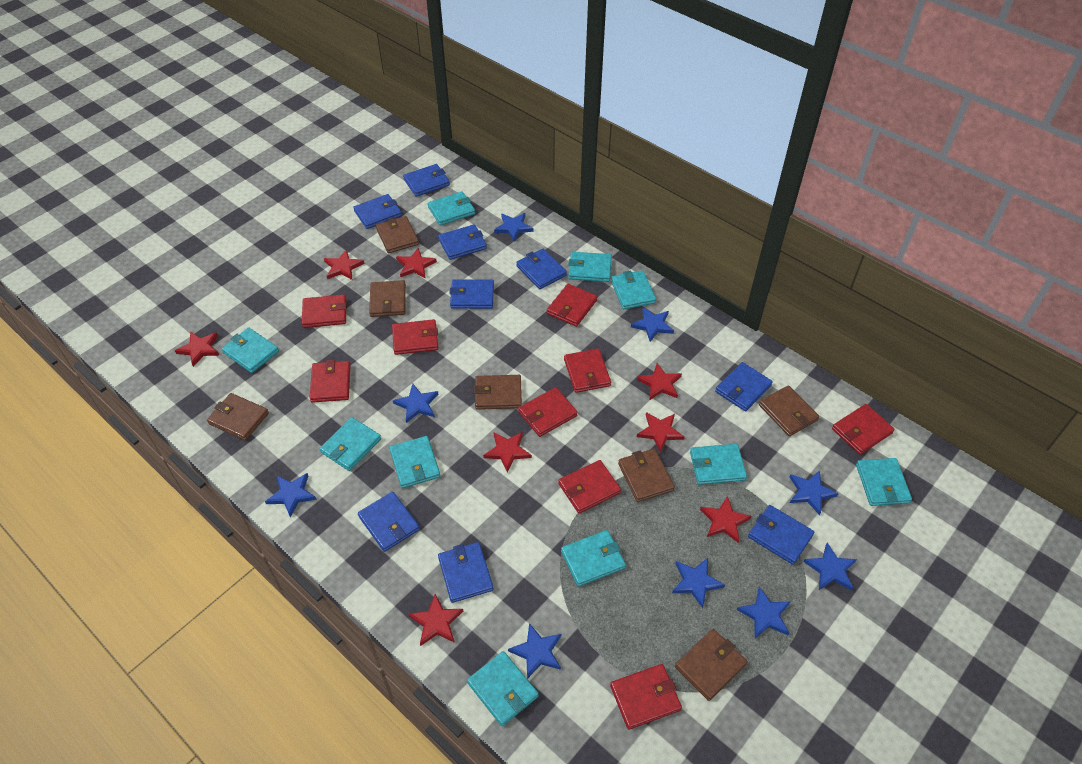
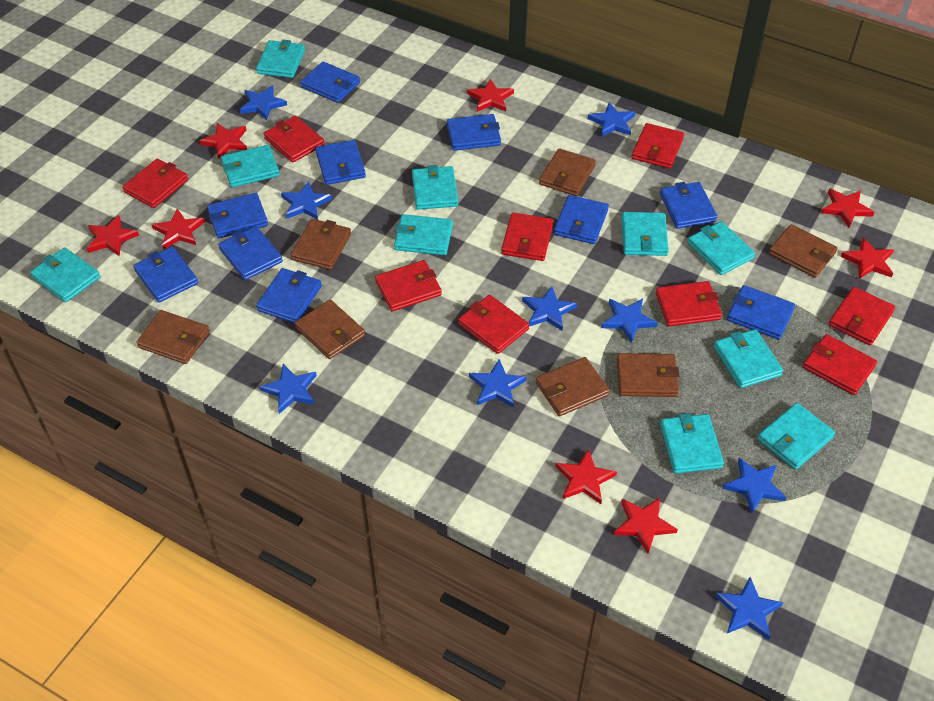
blue wallet: [353,194,402,229] [358,492,420,552] [403,164,450,197] [438,224,487,260] [438,542,494,603] [449,279,494,309] [516,249,567,289] [715,362,773,411] [748,505,814,565] = 9 -> [133,247,198,303] [207,193,268,239] [218,226,283,280] [256,268,322,323] [300,61,360,103] [315,140,366,185] [447,114,501,151] [554,195,609,244] [660,182,717,229] [727,285,795,340] = 10

